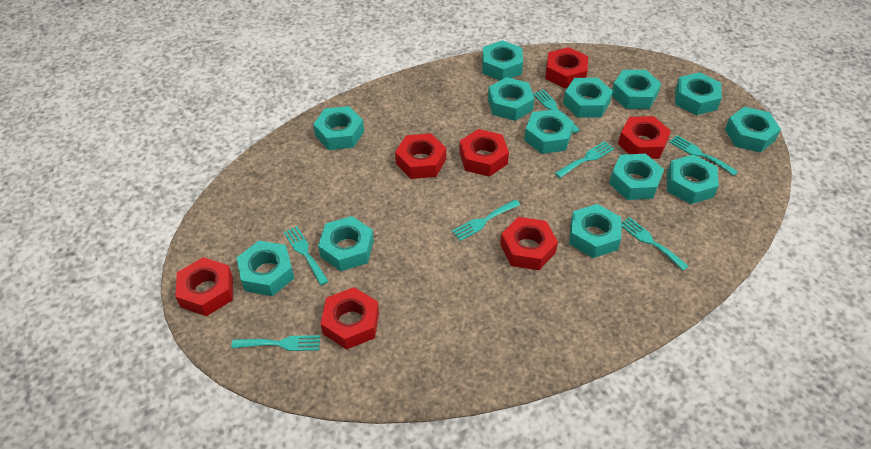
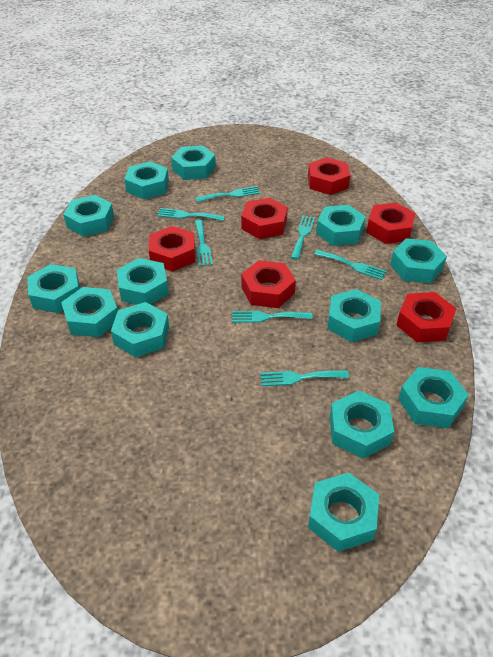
red nut: [175,257,233,316] [321,287,379,350] [395,133,446,179] [459,129,509,177] [500,217,558,270] [545,47,588,88] [618,116,671,159] = 7 -> [149,226,195,272] [241,198,288,239] [241,260,296,308] [308,157,350,195] [367,203,415,244] [397,292,456,342] = 6

